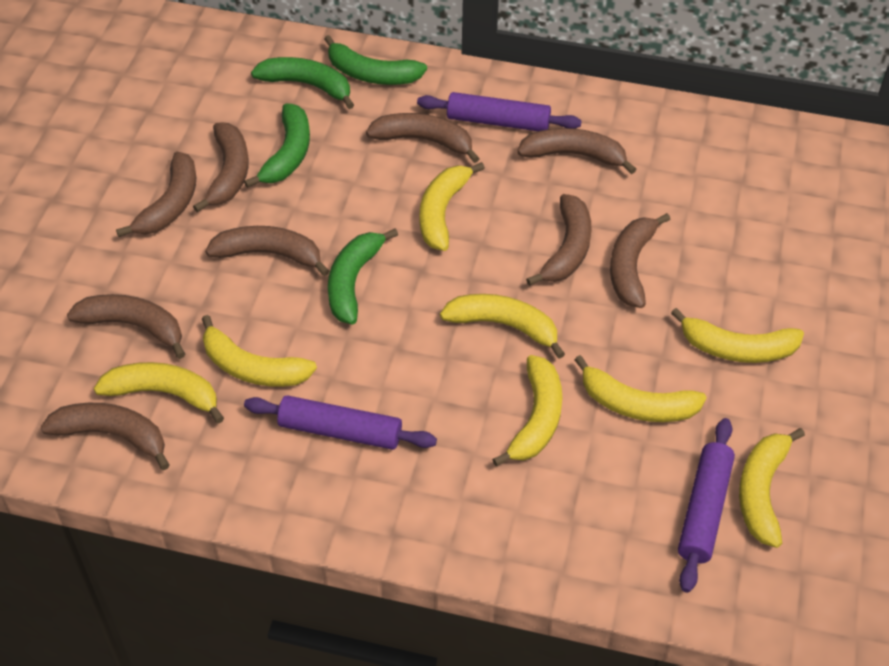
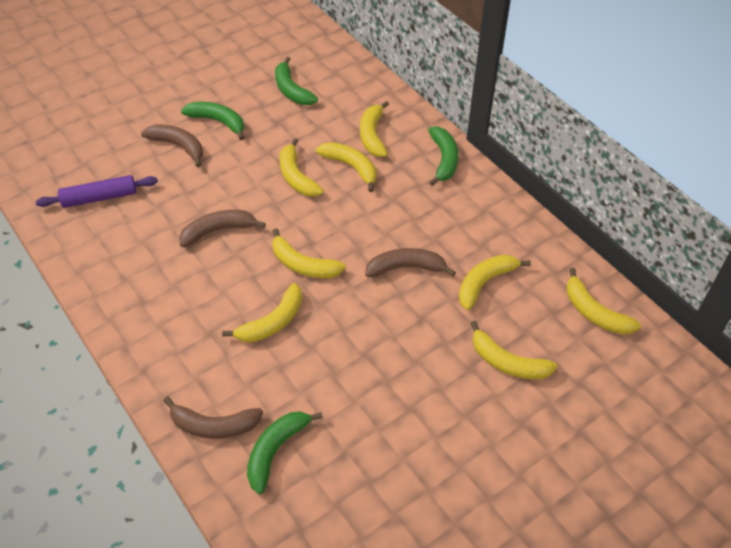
brown banana: [41,403,170,470] [67,294,185,359] [116,152,196,237] [193,122,249,212] [205,226,329,276] [366,113,480,163] [517,128,636,174] [526,194,592,286] [610,213,671,308] = 9 -> [141,125,203,167] [163,396,263,439] [179,210,266,247] [365,248,456,277] = 4
purple rolling pin: [244,395,437,450] [417,92,582,131] [678,418,735,593] = 3 -> [36,175,158,208] = 1

